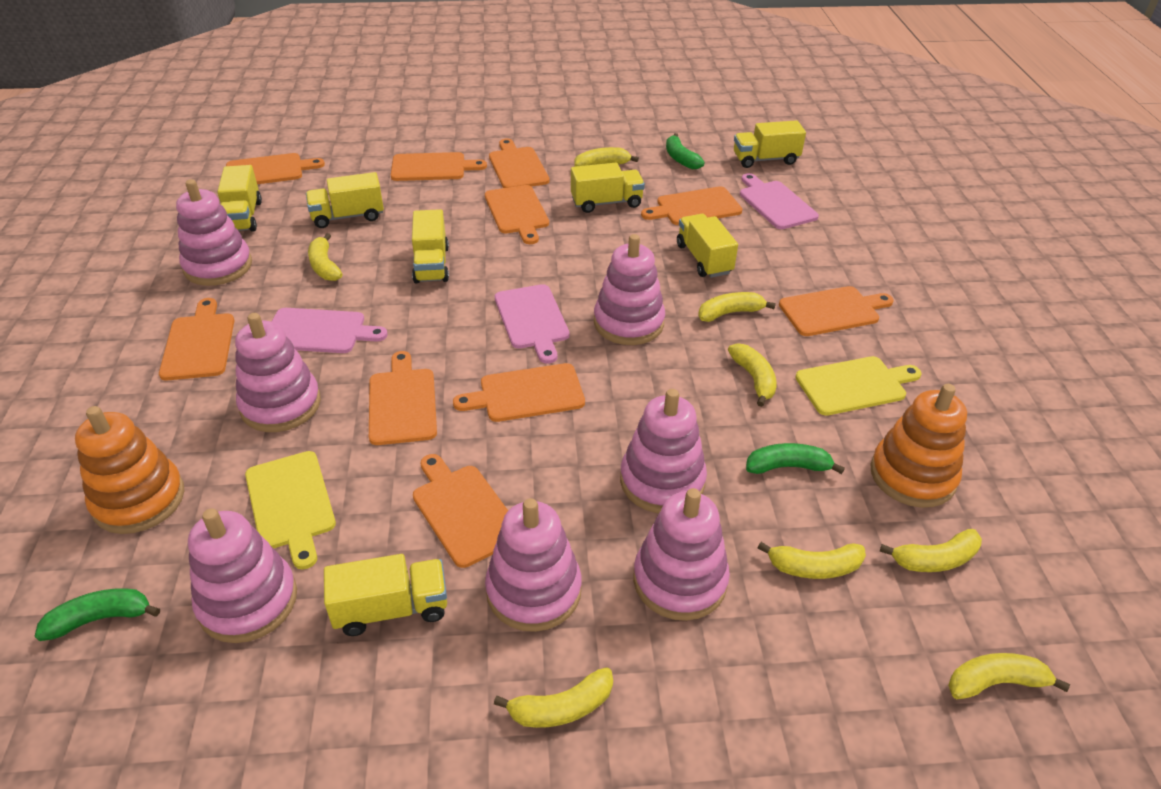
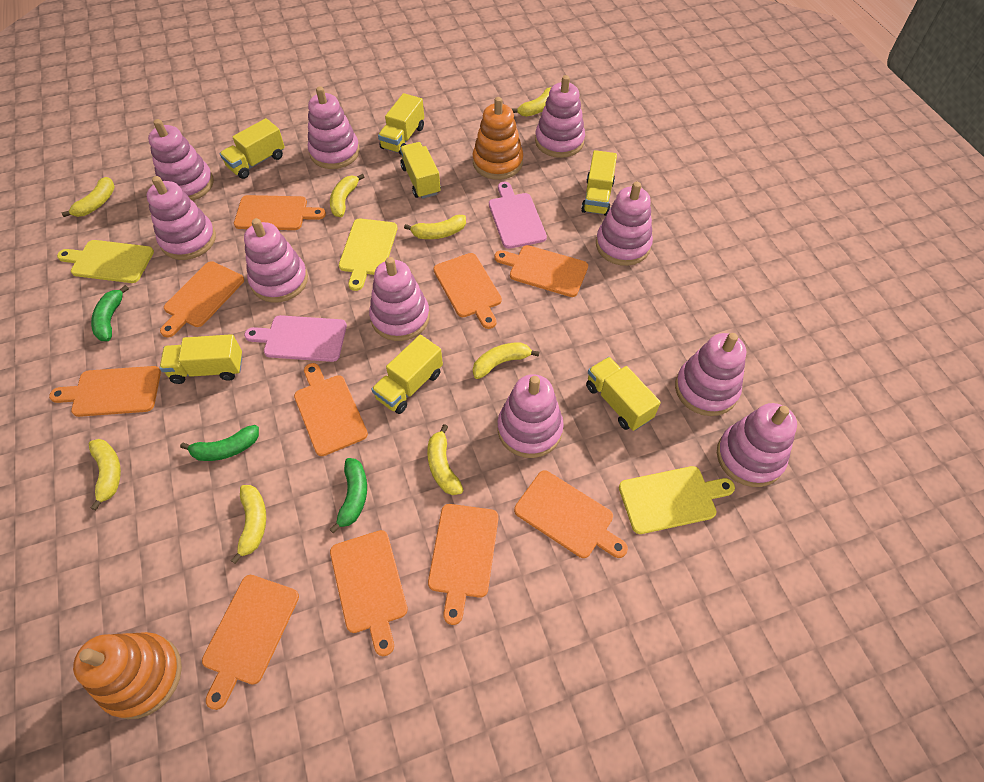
pink cutting board: [272,308,388,353] [495,284,570,364] [740,173,819,229] = 3 -> [244,315,347,362] [489,182,547,249] = 2
pink stacking toy: [176,179,252,286] [188,508,297,643] [235,313,321,432] [485,498,582,632] [594,234,665,345] [620,389,707,513] [633,488,730,621] = 7 -> [146,176,216,260] [148,119,214,201] [244,218,308,303] [308,86,360,169] [369,257,430,341] [498,374,564,458] [535,75,585,158] [596,182,653,266] [675,333,746,416] [717,403,797,487] = 10
yellow cutting board: [245,451,336,569] [795,356,921,416] = 2 -> [57,240,154,283] [339,218,397,291] [619,466,735,534] = 3

